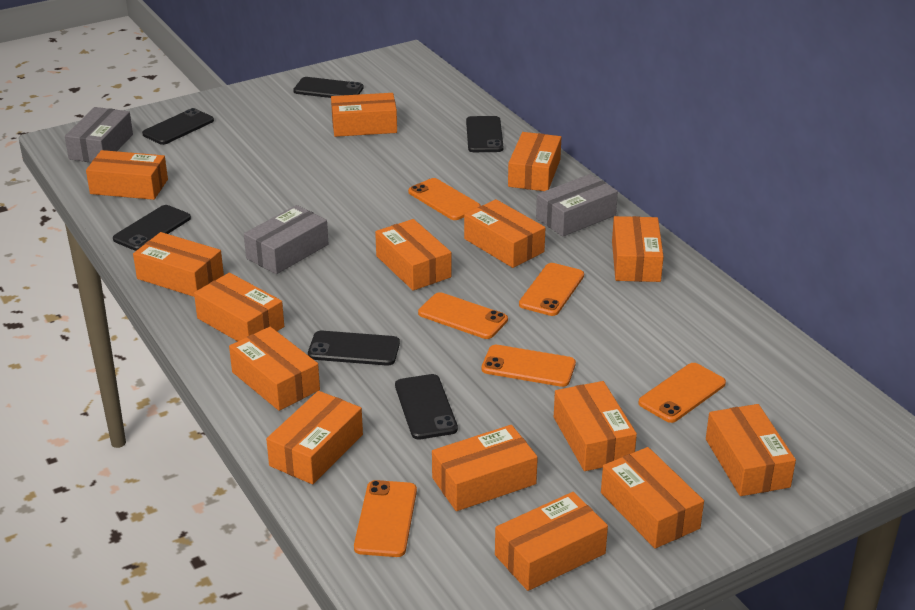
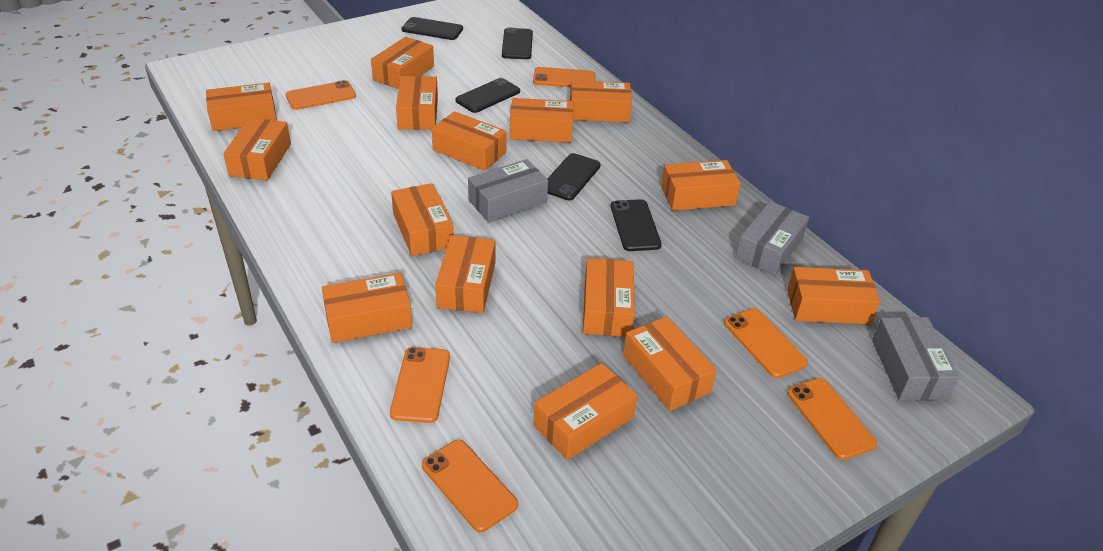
black phone: [113,205,191,251] [142,108,214,145] [293,77,364,98] [308,331,400,366] [395,374,458,440] [466,116,504,152] = 6 -> [402,17,463,40] [455,78,520,113] [502,28,533,59] [547,153,601,200] [611,199,662,251] = 5

